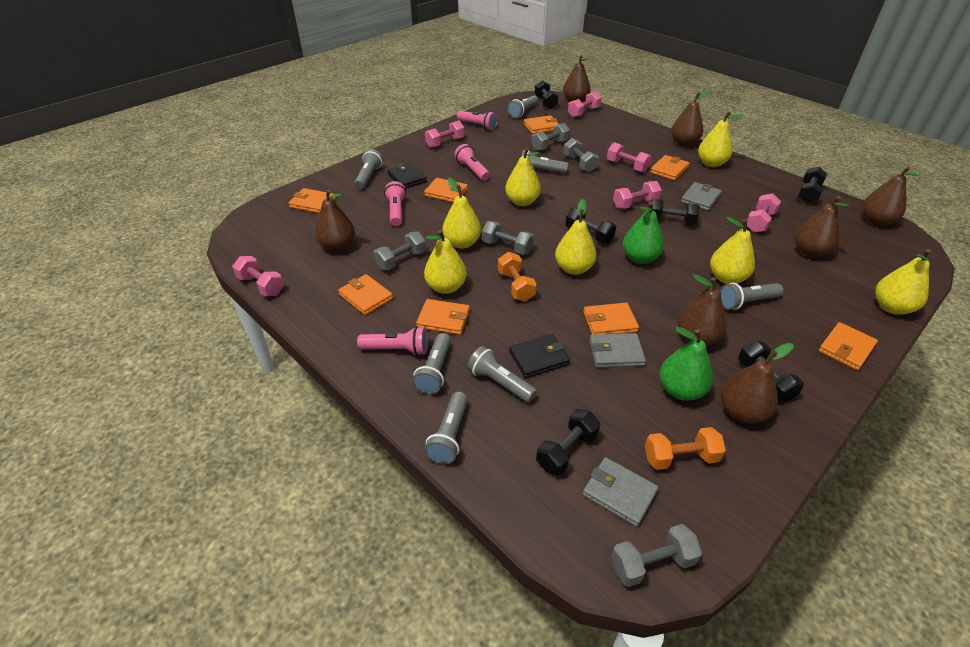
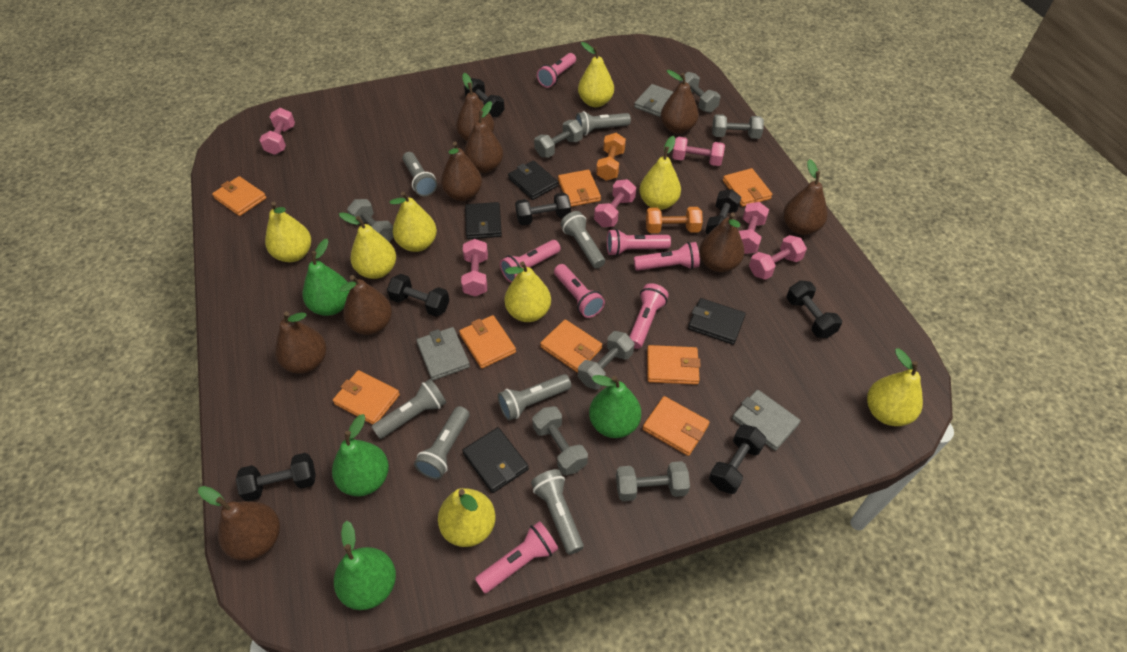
black dumbbell: [534,80,559,109] [536,409,600,475] [565,207,616,244] [651,199,700,225] [738,340,804,402] [798,167,827,204] = 6 -> [236,453,316,501] [387,274,450,317] [464,78,504,117] [515,192,571,225] [705,189,741,234] [709,424,767,494] [787,280,842,338] = 7
black wallet: [387,163,427,188] [509,334,570,378] = 2 -> [462,427,529,493] [465,202,502,239] [508,161,558,200] [688,298,746,345] = 4
brown pear: [315,190,355,252] [563,55,591,102] [671,90,711,146] [677,274,727,346] [721,343,794,423] [795,196,849,258] [862,166,920,226] = 7 -> [198,486,280,561] [275,311,326,374] [339,275,392,335] [441,142,482,201] [456,73,494,142] [464,101,503,173] [661,70,699,134] [699,212,744,272] [783,159,828,235] = 9
green pear: [623,202,664,264] [660,327,713,401] = 2 -> [303,239,350,316] [332,414,389,496] [334,521,396,610] [589,375,641,438] = 4
grey dumbbell: [373,231,426,270] [482,221,534,255] [531,123,570,151] [563,138,599,173] [611,524,702,587] = 5 -> [347,199,393,242] [532,406,588,475] [534,120,583,158] [578,331,634,389] [616,461,690,501] [679,72,720,113] [712,114,764,139] = 7
pink flashlight: [357,326,428,356] [384,181,406,226] [454,144,490,181] [457,111,498,130] = 4 -> [475,521,558,594] [500,240,561,283] [537,53,576,88] [554,264,605,318] [607,229,671,256] [629,283,669,349] [634,242,700,271] = 7
yellow pear: [424,230,467,294] [442,178,481,249] [505,148,541,206] [555,199,597,275] [698,112,744,167] [710,217,755,284] [875,249,931,315] = 7 -> [265,202,311,262] [339,212,396,279] [390,192,437,252] [438,488,496,547] [504,261,551,322] [578,42,614,107] [639,136,681,210] [867,348,923,426] = 8

